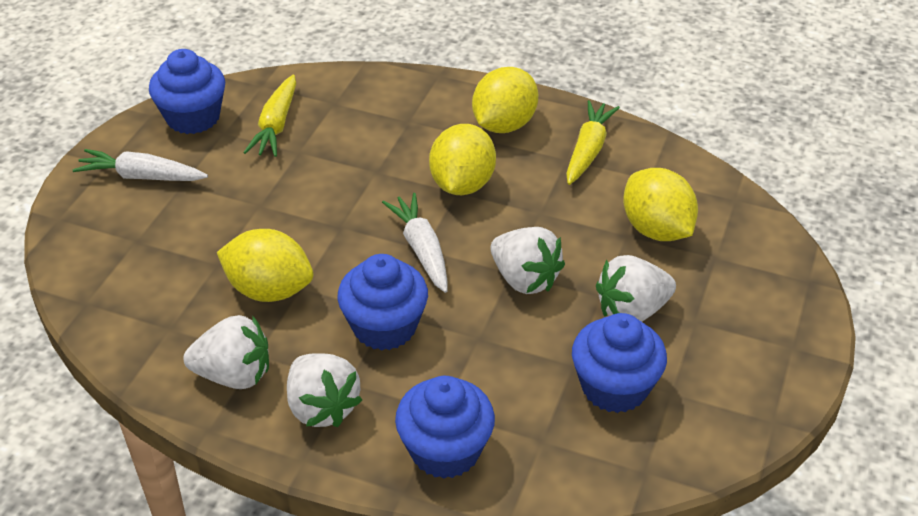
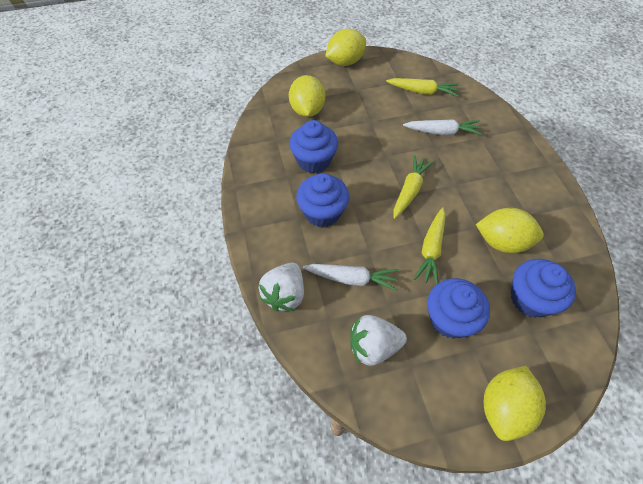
white strawberry: [183,315,269,389] [287,353,362,427] [490,227,565,294] [596,255,676,322] = 4 -> [259,262,304,311] [350,315,407,366] = 2
yellow carrot: [243,74,296,157] [566,100,620,185] = 2 -> [386,78,459,97] [393,155,434,219] [414,207,446,285] = 3

